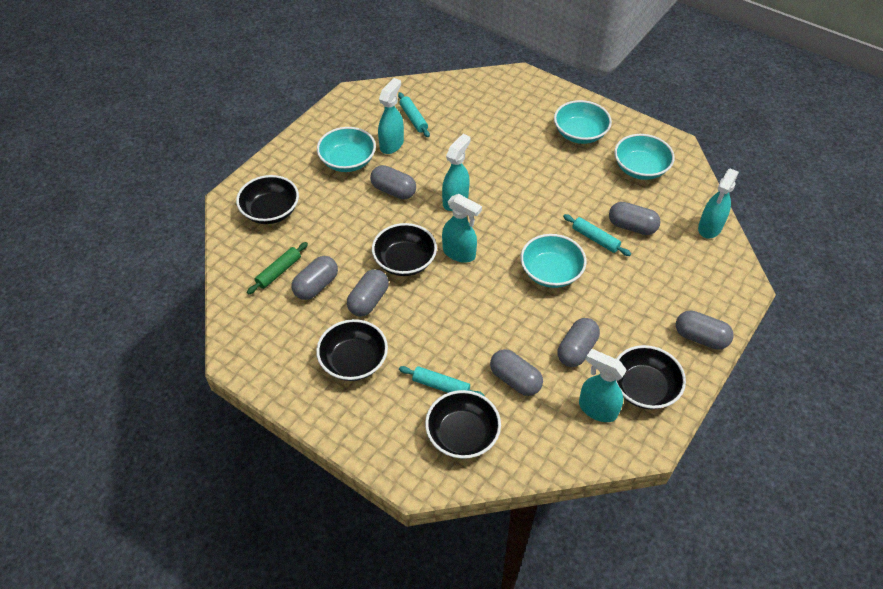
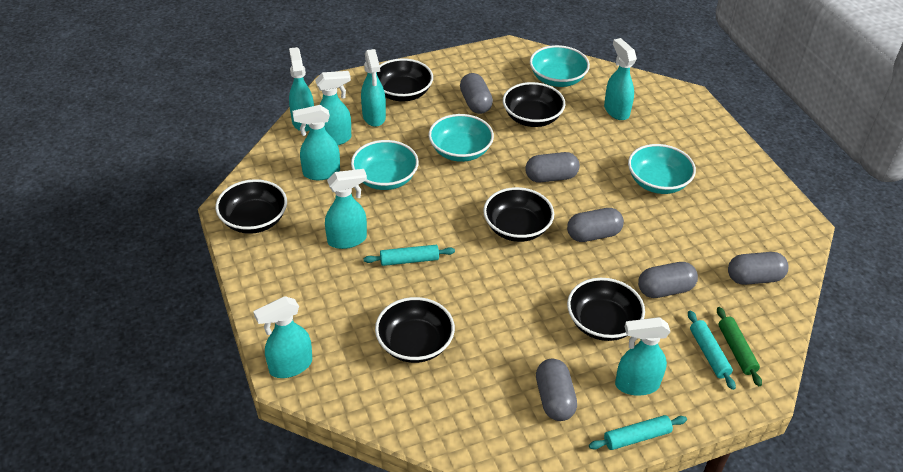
black bowl: [236,175,299,224] [316,319,388,381] [372,223,437,276] [425,390,501,459] [616,345,686,409] = 5 -> [215,179,287,234] [375,297,455,363] [377,58,433,101] [483,187,554,242] [503,82,565,127] [567,278,645,341] = 6
grey capsule: [292,256,338,300] [347,269,389,316] [370,165,416,199] [490,349,543,396] [558,318,600,367] [609,202,660,235] [676,311,734,350] = 7 -> [460,73,493,114] [525,152,580,183] [536,359,577,421] [567,208,624,242] [638,262,698,298] [728,252,789,285] = 6
turquoise spray bottle: [378,78,404,154] [442,134,471,211] [442,194,482,263] [579,349,627,422] [698,168,739,239] = 5 -> [253,296,312,378] [289,47,314,131] [292,105,340,180] [315,71,351,145] [325,169,367,249] [361,49,386,127] [604,38,637,120] [615,317,670,396] = 8

